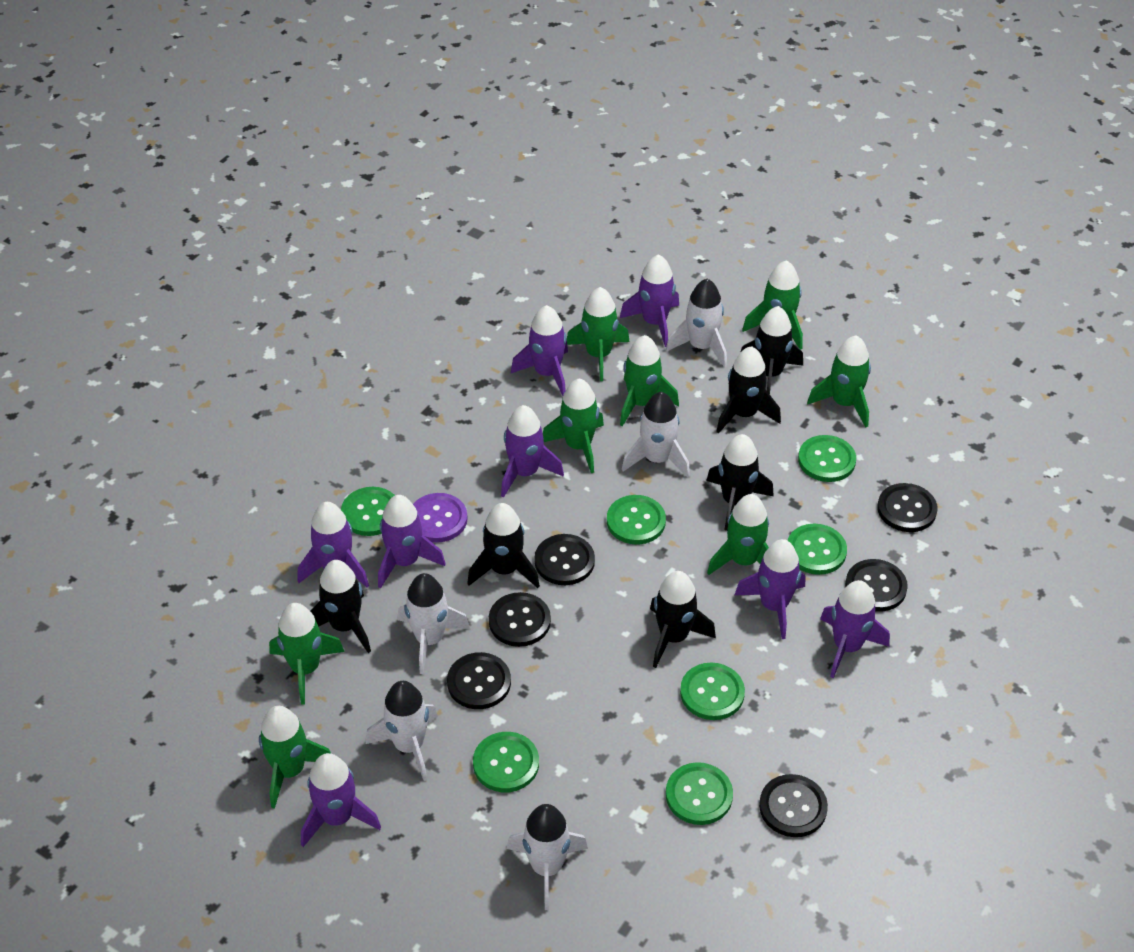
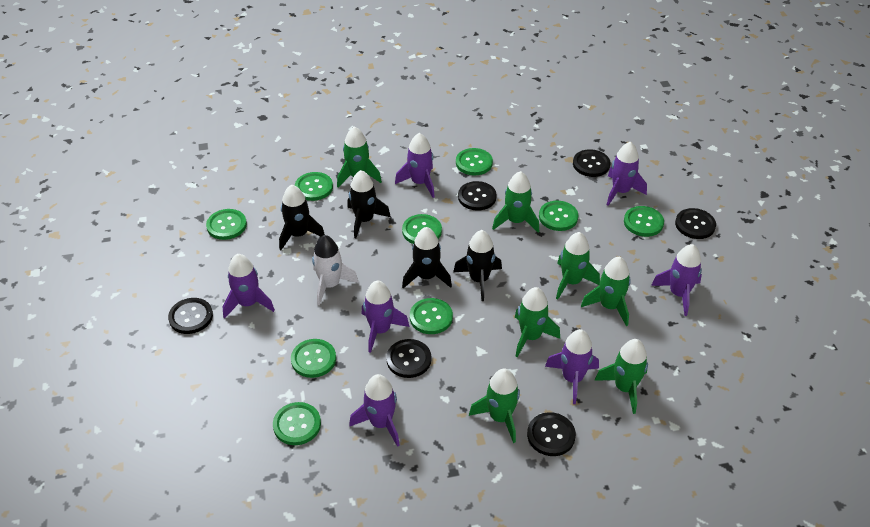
black rocket: [310,560,371,653] [467,503,540,588] [650,571,716,668] [706,434,774,531] [716,346,781,434] [740,306,803,394] = 6 -> [279,185,325,250] [347,170,391,238] [402,227,452,289] [453,230,502,301] = 4
green button: [341,487,395,536] [473,732,539,792] [607,495,666,545] [666,762,733,825] [680,663,745,720] [787,524,847,575] [798,435,856,482] = 7 -> [206,209,247,240] [273,402,321,445] [291,339,336,378] [295,172,333,201] [402,214,442,244] [410,298,453,334] [456,148,493,176] [539,201,578,231] [624,206,664,237] = 9
green rocket: [259,706,331,809] [269,603,345,705] [543,378,604,473] [567,287,630,381] [620,335,679,426] [707,494,769,575] [742,260,803,350] [807,335,871,427] = 8 -> [337,126,382,187] [469,369,520,443] [492,171,539,233] [515,287,560,357] [556,232,600,299] [581,257,631,326] [594,339,648,414] = 7
purple button: [413,493,468,543] = 1 -> none = 0
purple rocket: [297,502,369,588] [301,753,381,847] [378,495,446,588] [501,405,564,498] [511,305,568,396] [620,254,679,347] [735,539,805,639] [820,580,890,678] = 8 -> [223,254,275,319] [349,374,400,447] [362,280,409,353] [395,133,435,198] [545,329,599,404] [607,141,647,206] [651,244,702,316] = 7
white rocket: [366,681,438,781] [398,573,470,674] [506,804,588,910] [622,392,690,478] [666,279,727,368] = 5 -> [312,235,359,306] = 1

